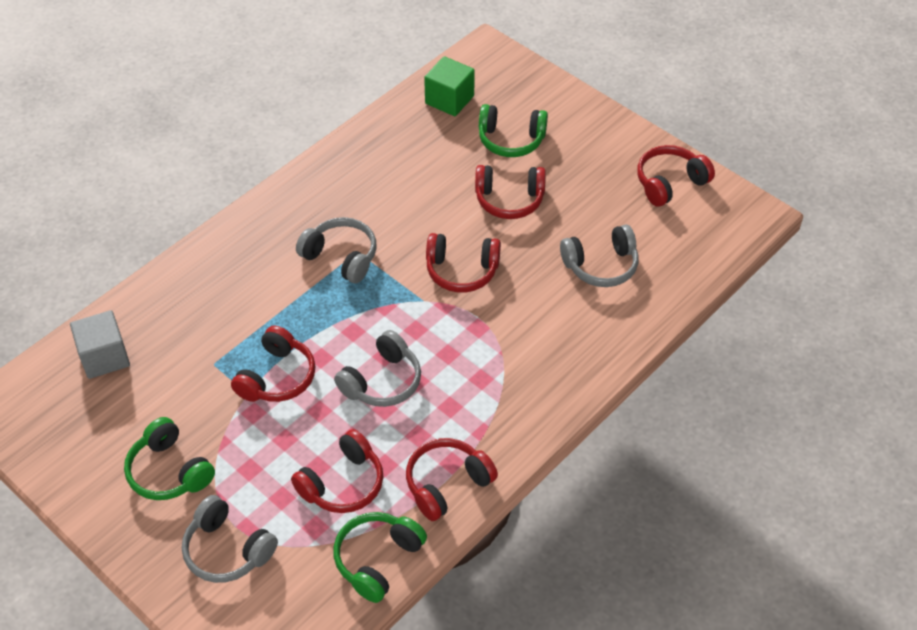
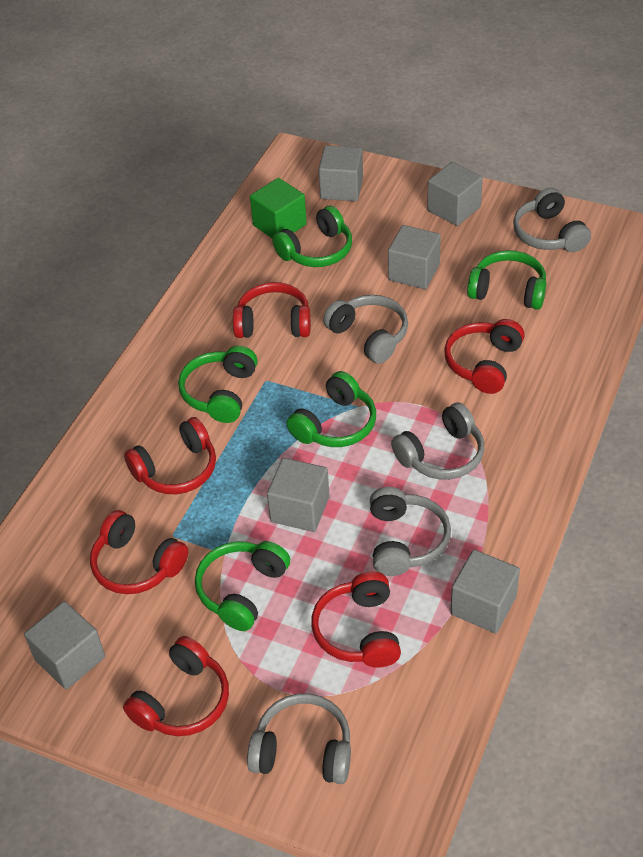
green headphones: [124,417,215,500] [333,512,427,603] [479,104,548,157] = 3 -> [178,346,258,423] [195,541,290,631] [272,206,352,267] [287,371,376,447] [467,250,547,310] = 5
grey cube: [70,310,130,379] = 1 -> [24,601,105,689] [267,458,329,532] [318,145,363,201] [388,225,441,289] [427,162,483,226] [450,550,520,633] = 6
grey headphones: [182,495,278,583] [296,217,377,283] [334,330,421,407] [560,225,639,287] = 4 -> [247,694,351,784] [323,295,408,364] [370,487,451,576] [391,402,484,480] [513,188,591,252] = 5

